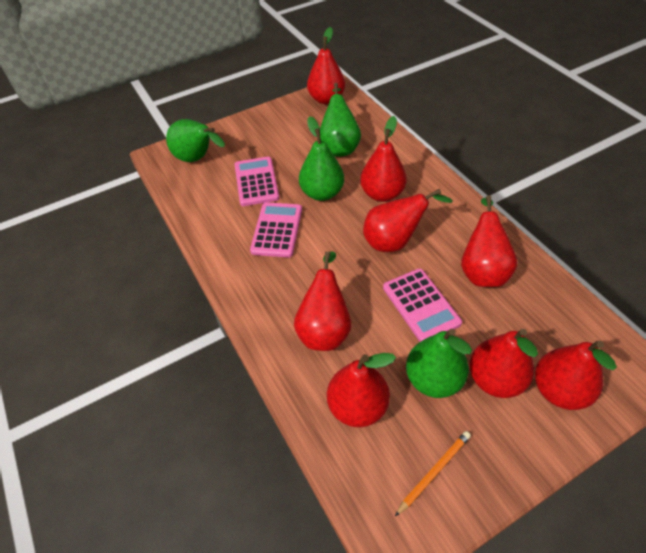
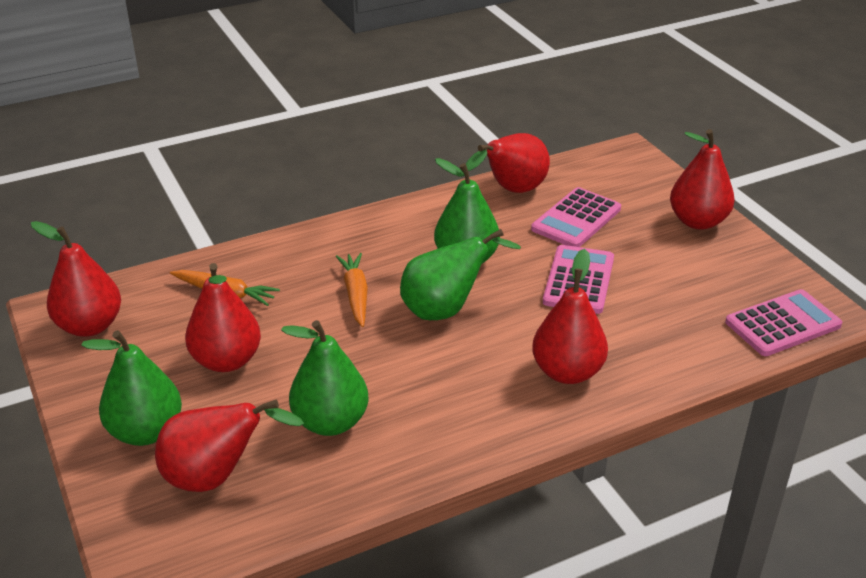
orange carrot: none = 0 -> [170,270,280,306] [336,253,368,327] = 2
orange pencil: [395,431,471,516] = 1 -> none = 0
red pear: [294,251,351,351] [307,27,345,104] [327,353,396,427] [360,116,407,202] [363,189,453,252] [461,196,517,287] [470,329,538,398] [535,341,617,410] = 8 -> [31,221,121,337] [155,399,304,492] [185,263,261,372] [466,133,550,193] [532,249,608,384] [670,129,734,230] = 6

